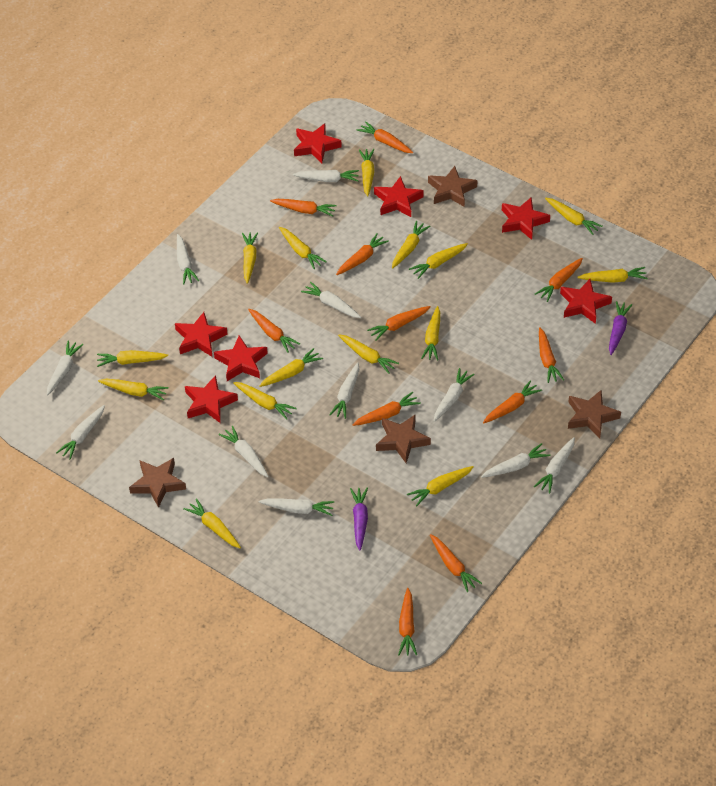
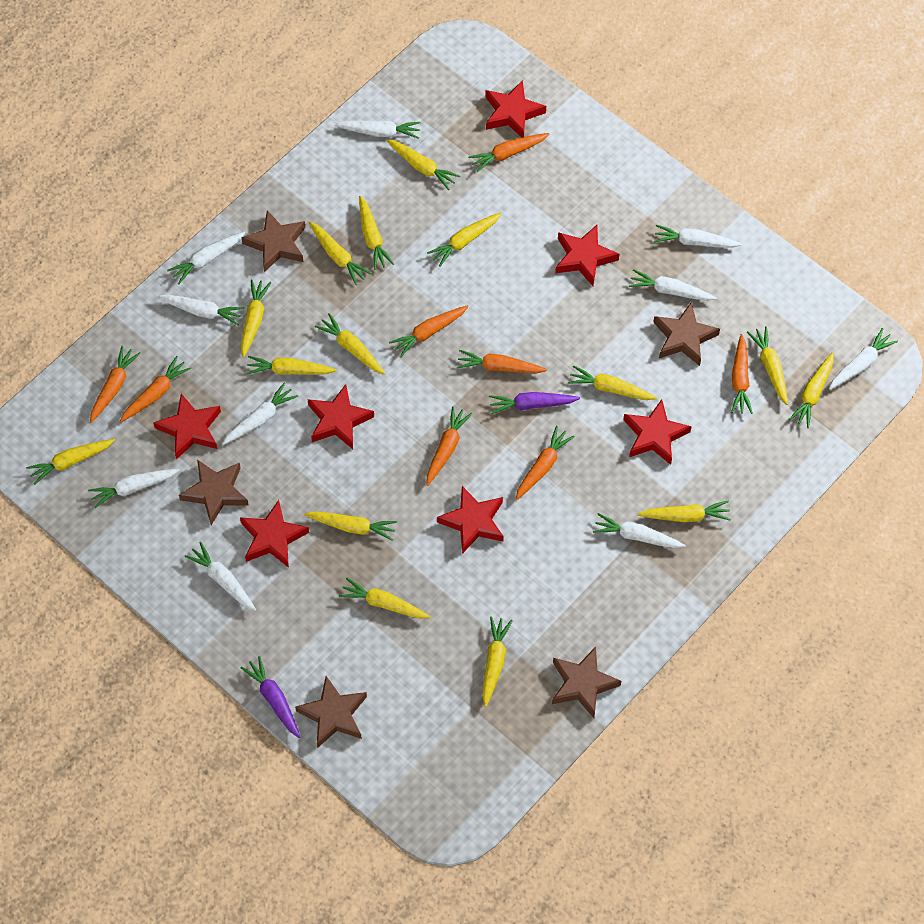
brown star: [129,458,186,508] [376,414,431,463] [428,166,478,207] [568,390,621,438] = 4 -> [179,459,249,525] [241,210,306,272] [295,676,367,748] [552,647,621,718] [653,302,720,366] = 5
orange carrot: [248,309,300,353] [270,199,337,217] [336,233,389,275] [352,392,421,426] [357,121,413,153] [367,306,431,341] [398,588,417,655] [430,534,482,592] [483,380,542,424] [535,258,583,302] [539,327,564,383] = 11 -> [90,346,141,423] [120,356,192,422] [389,305,469,357] [427,406,472,486] [457,350,547,373] [468,133,550,172] [515,426,575,500] [731,334,753,414] = 8
white carrot: [47,341,83,396] [56,405,105,460] [177,234,199,285] [219,426,269,477] [259,498,334,516] [293,170,359,182] [301,282,361,318] [329,363,359,419] [434,368,475,422] [481,443,551,478] [534,437,575,494] = 11 -> [88,469,179,508] [157,294,244,325] [167,231,246,284] [185,542,256,611] [222,383,298,445] [335,121,421,139] [593,513,686,548] [629,269,717,301] [654,225,742,248] [829,328,898,389] = 10

